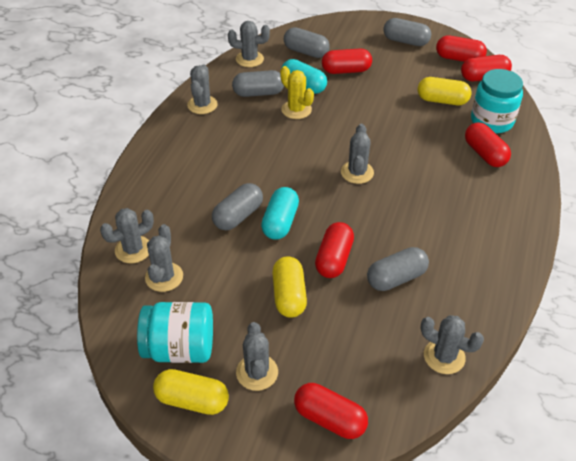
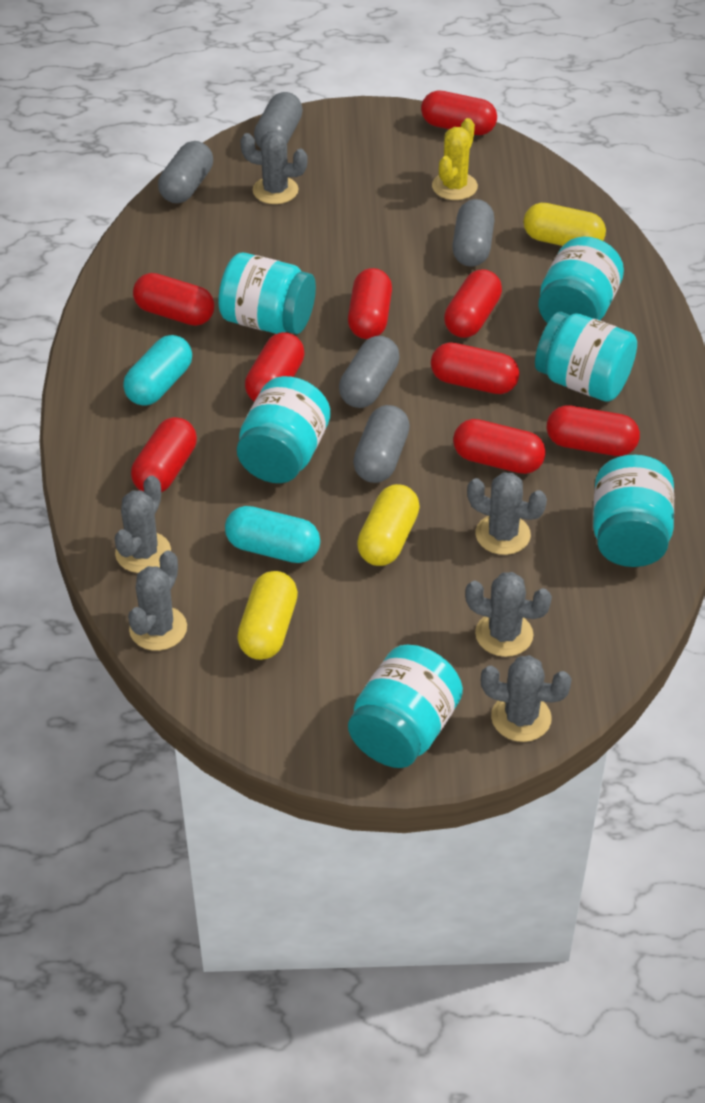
grey cactus: [100,208,154,263] [145,224,183,292] [187,64,218,114] [228,21,270,67] [236,322,278,391] [341,124,374,184] [420,315,484,374] = 7 -> [115,476,171,573] [128,550,187,651] [240,131,308,204] [465,572,552,657] [467,472,547,555] [481,655,572,742] = 6
red capsule: [294,383,368,439] [315,222,354,278] [322,49,372,74] [436,35,487,62] [461,55,512,81] [465,122,511,167] = 6 -> [131,417,197,492] [133,273,214,326] [245,332,305,401] [348,268,392,339] [421,90,497,135] [431,342,520,394] [444,269,502,338] [453,419,546,474] [547,406,640,456] = 9
turquoise jar: [137,302,213,363] [471,69,523,133] = 2 -> [218,253,316,334] [237,376,330,483] [348,645,463,768] [535,311,637,402] [538,237,624,323] [593,455,674,567] = 6

